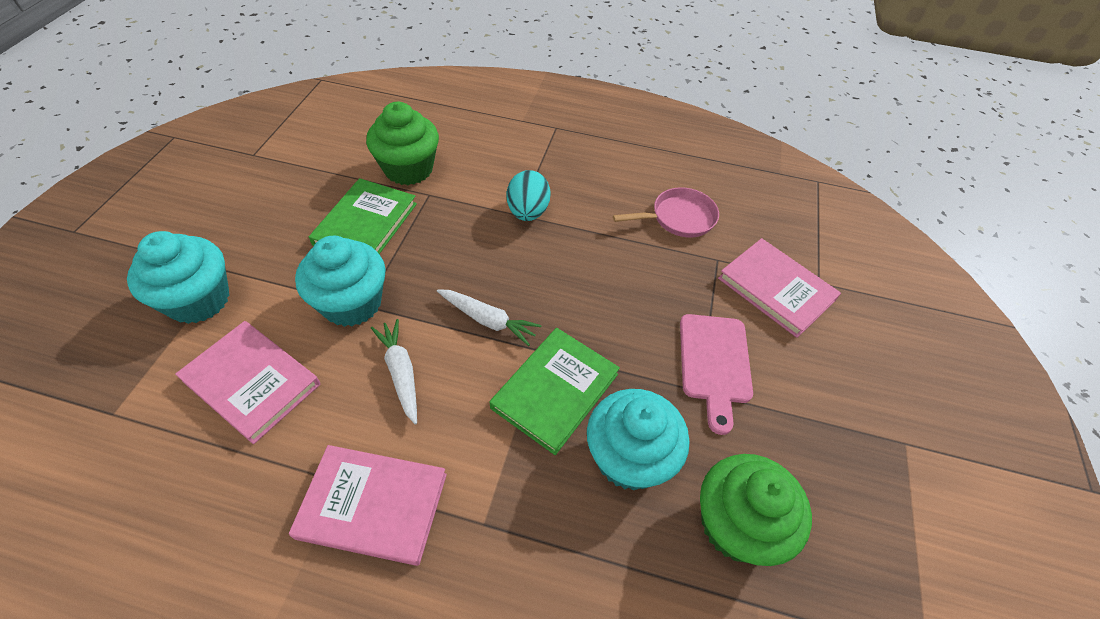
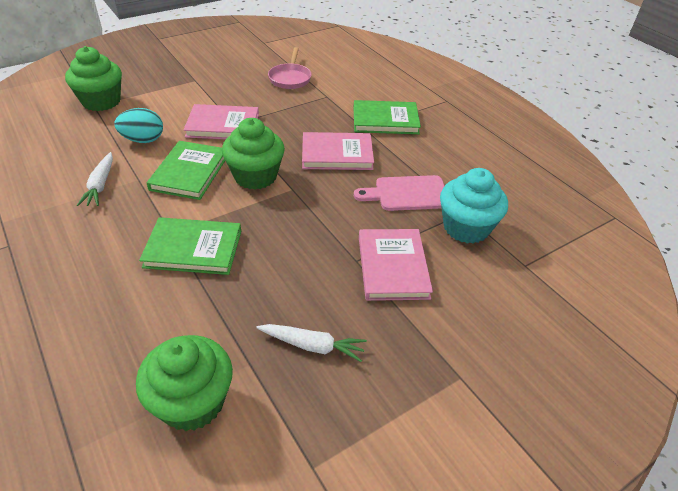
green book: [309,178,417,254] [490,328,620,455] = 2 -> [139,217,241,275] [147,141,225,200] [353,100,421,134] = 3
green cupcake: [366,102,439,185] [700,454,812,566] = 2 -> [65,46,122,111] [136,335,233,431] [222,118,285,190] = 3
turquoise cupcake: [127,231,230,324] [295,236,386,327] [587,389,690,490] = 3 -> [440,168,508,244] = 1

